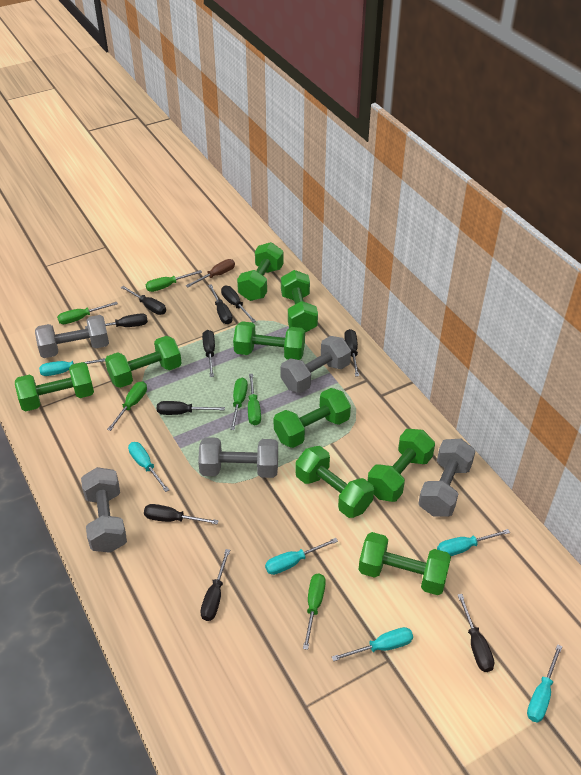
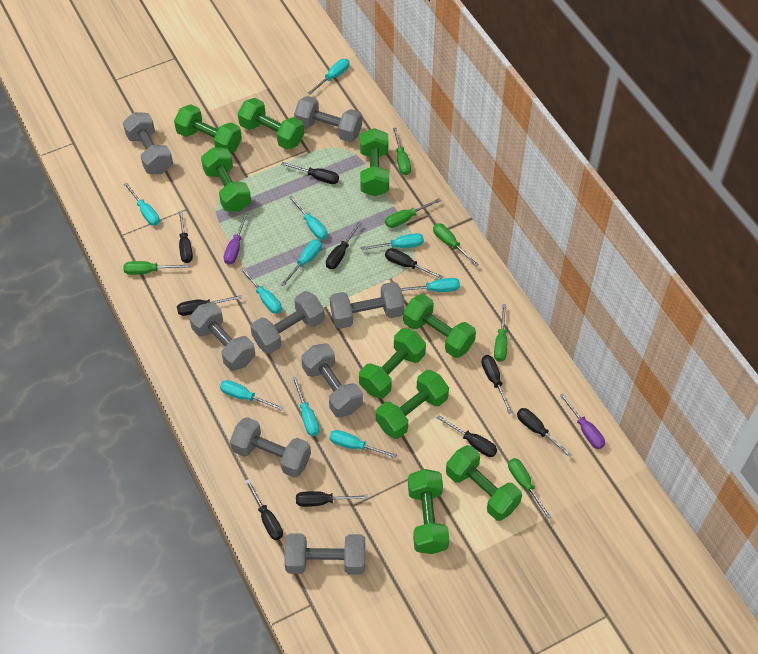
brown screwdriver: [186,259,235,287] = 1 -> none = 0
grey dumbbell: [35,315,109,358] [81,467,127,553] [198,437,278,478] [281,336,351,393] [418,439,475,517] = 5 -> [123,112,173,174] [189,302,255,371] [230,417,311,478] [250,291,325,354] [284,533,365,575] [294,96,362,142] [301,343,363,417] [330,282,404,329] = 8
purple screwdriver: none = 0 -> [224,213,248,265] [560,393,605,449] = 2
turquoise screwdriver: [39,358,105,376] [128,442,169,492] [265,538,338,575] [332,627,413,661] [437,529,510,556] [527,644,562,723] = 6 -> [124,183,160,226] [220,380,284,411] [240,268,282,314] [280,239,322,286] [289,196,328,240] [292,377,319,436] [308,59,349,95] [329,430,397,458] [361,233,424,250] [400,278,460,292] = 10

